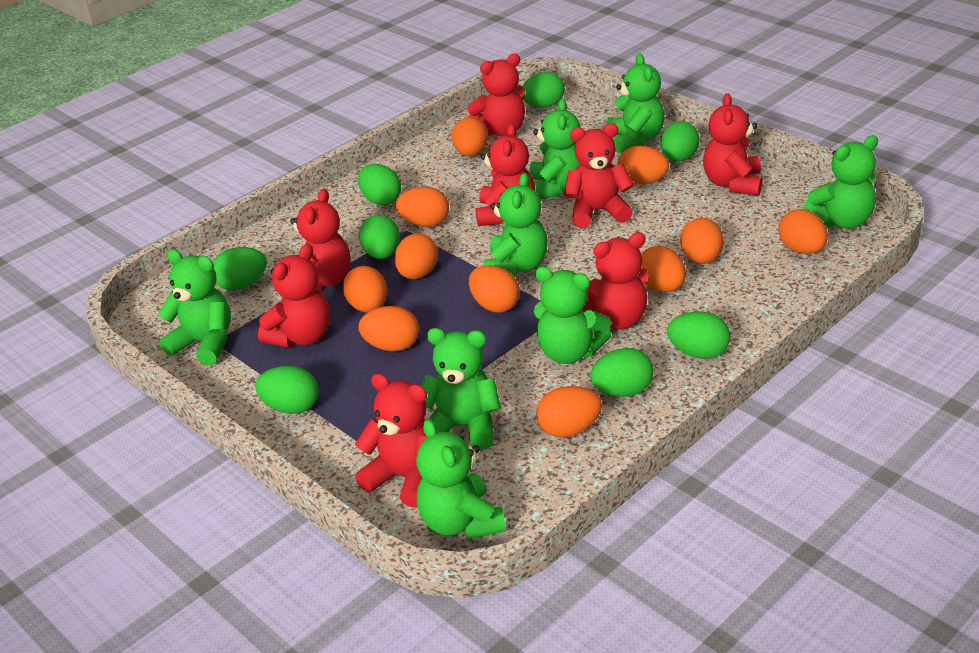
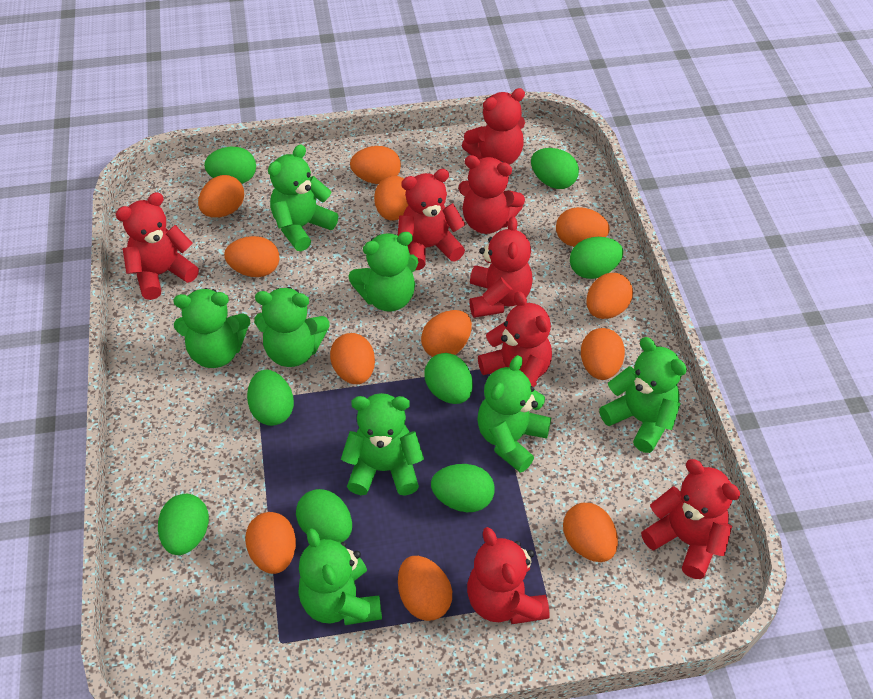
orange egg: [343,266,387,313] [358,306,419,351] [395,234,438,279] [396,187,449,227] [452,117,488,157] [469,265,520,313] [536,386,602,438] [617,146,669,185] [641,246,686,292] [680,218,724,264] [778,209,828,254] = 11 -> [198,175,244,218] [224,236,279,277] [245,512,296,574] [330,333,375,384] [350,146,401,184] [374,176,408,221] [398,556,452,621] [421,310,472,357] [556,207,610,247] [563,503,618,562] [581,328,625,380] [586,273,633,319] = 12

